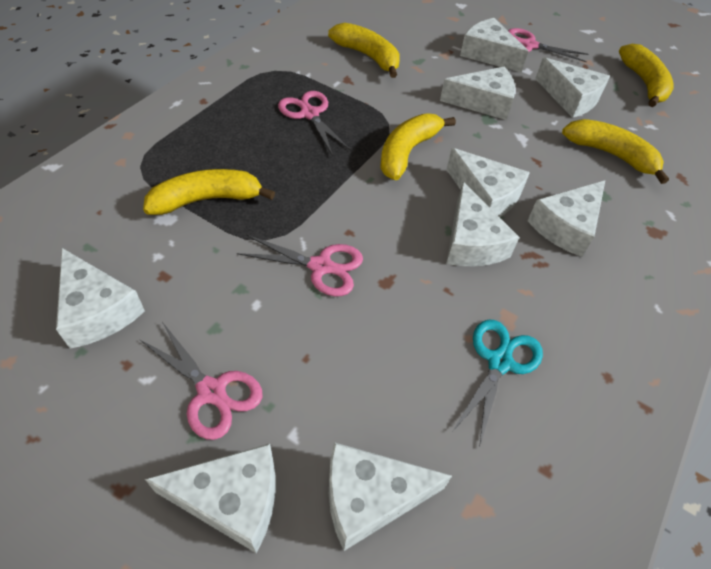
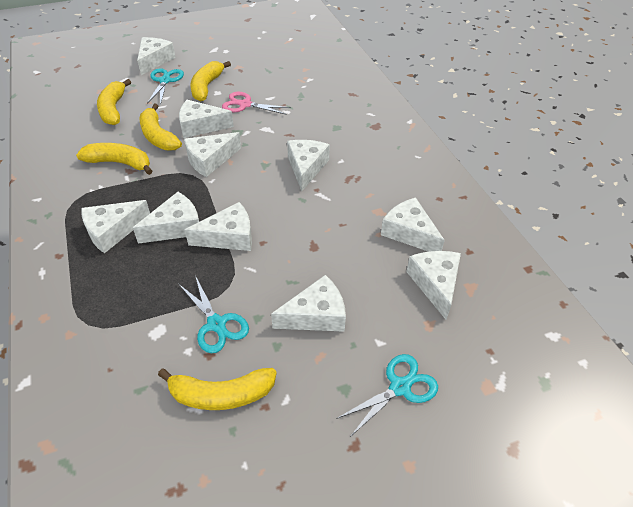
pink scissors: [139,322,262,440] [237,235,363,296] [278,91,351,156] [508,28,588,62] = 4 -> [222,92,291,115] = 1
turquoise scissors: [452,320,543,448] = 1 -> [147,68,184,105] [179,275,249,353] [336,354,438,437] = 3
white cheese: [56,248,145,349] [145,444,276,553] [329,442,452,551] [440,67,515,120] [446,148,530,217] [446,182,519,266] [460,18,528,73] [527,181,605,257] [535,57,610,118] = 9 -> [81,200,150,253] [133,192,199,244] [137,37,176,75] [179,100,234,138] [184,132,241,177] [185,202,252,251] [271,275,346,332] [287,140,330,191] [381,197,445,251] [406,251,461,320] = 10

